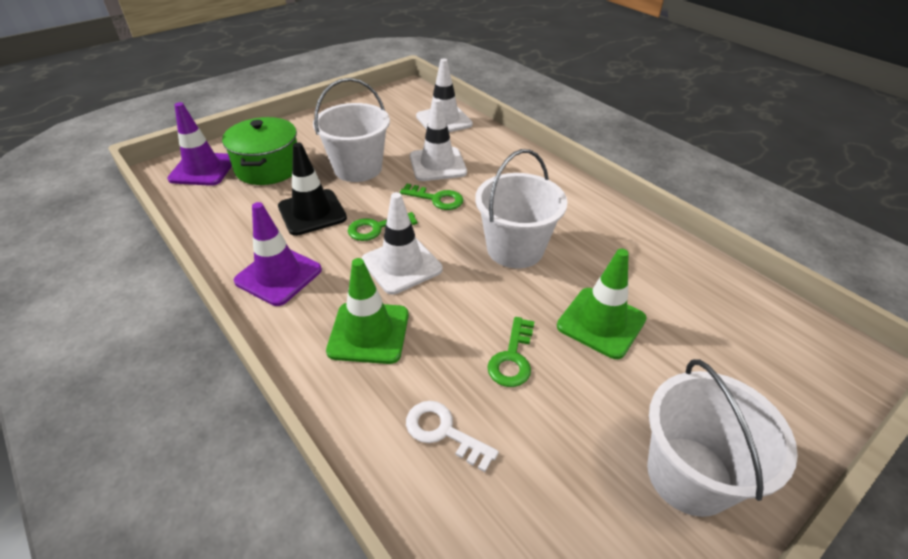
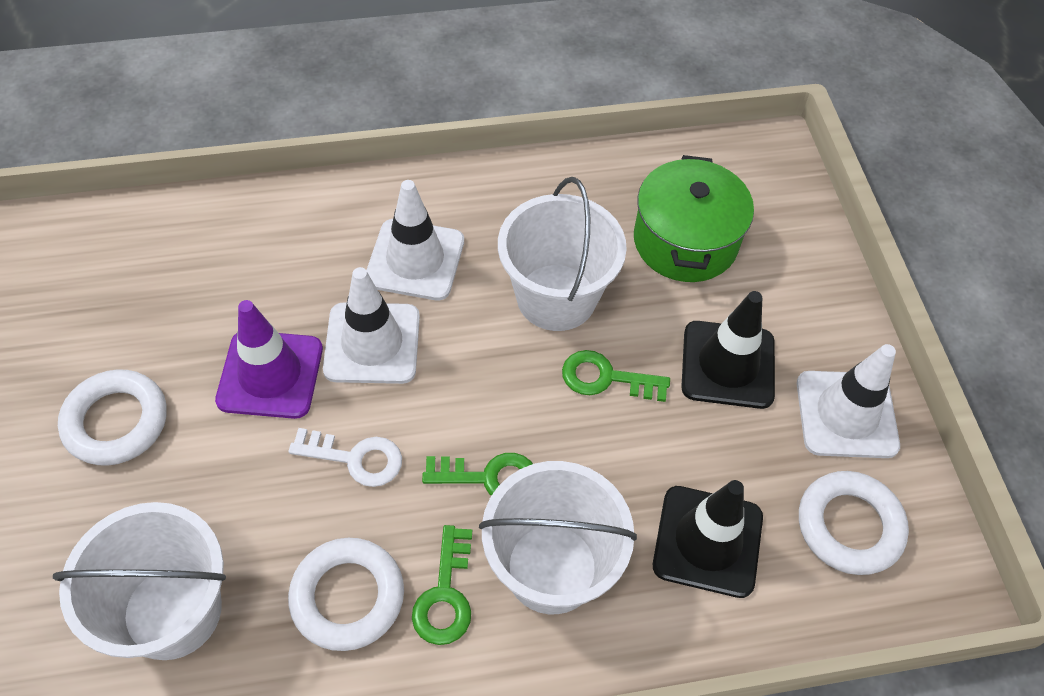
black traffic cone: [278,142,347,236] = 1 -> [653,480,763,598] [681,291,775,409] = 2
green traffic cone: [326,258,409,364] [557,249,646,359] = 2 -> none = 0
purple traffic cone: [167,102,232,186] [234,202,322,306] = 2 -> [215,300,323,419] = 1
white ring: none = 0 -> [58,369,167,466] [288,538,404,651] [799,471,909,575] = 3

